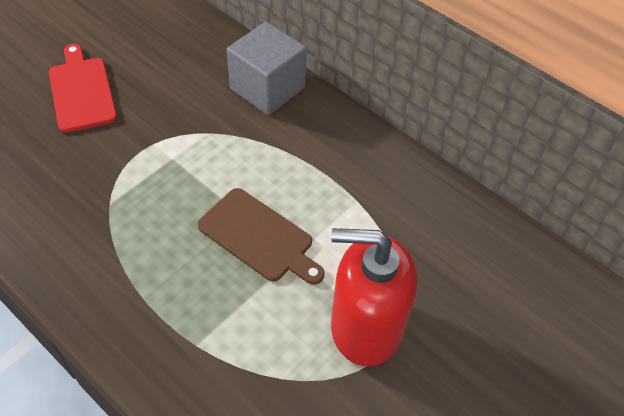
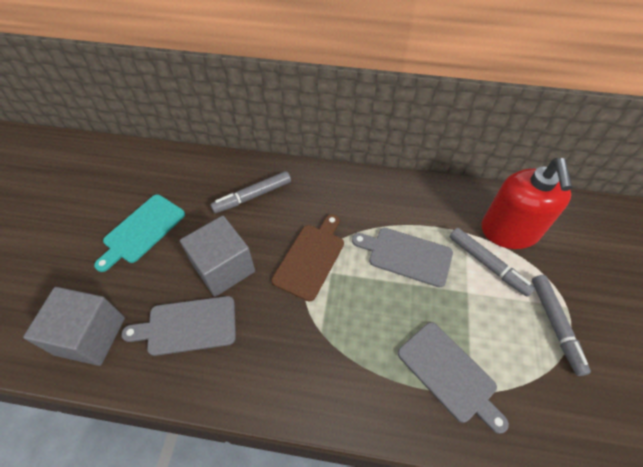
grey cube: [227,22,306,115] = 1 -> [23,287,125,366] [180,216,255,297] = 2
grey cutting board: none = 0 -> [121,296,236,356] [352,228,453,287] [398,322,509,434] = 3
grey marker: none = 0 -> [210,171,291,213] [450,228,535,297] [532,275,591,376] = 3
red cutting board: [49,44,117,133] = 1 -> none = 0
turquoise cutting board: none = 0 -> [94,195,185,272] = 1

